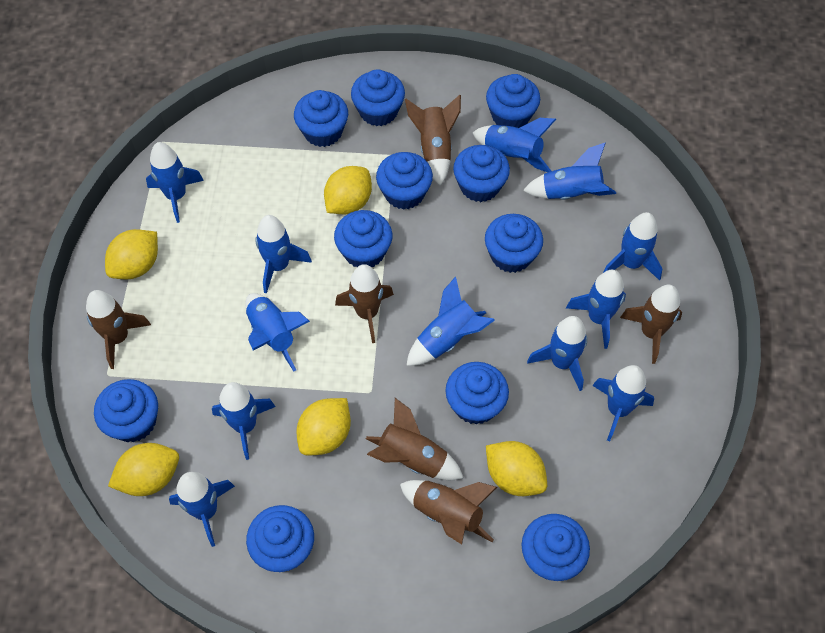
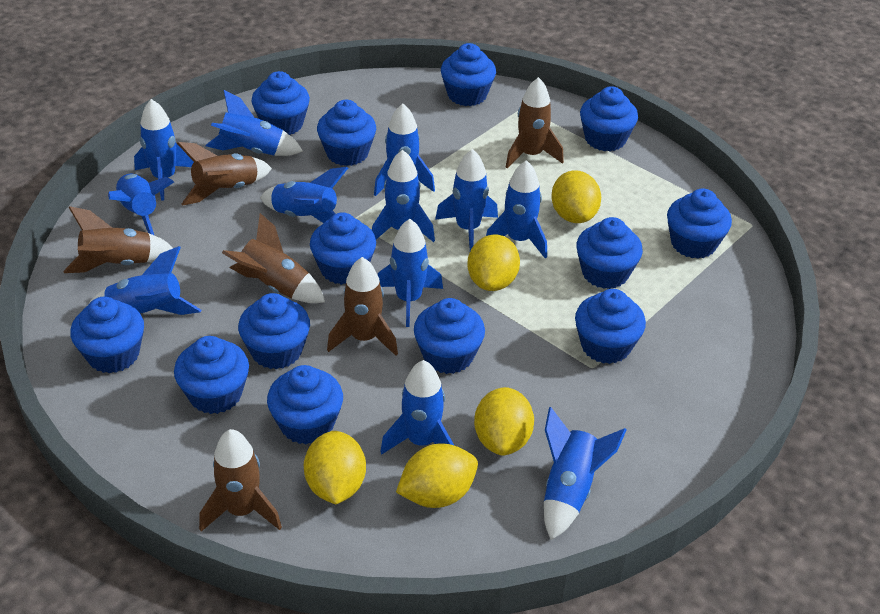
blue cupcake: [94,379,158,442] [246,505,314,572] [294,90,348,147] [334,210,393,267] [351,69,405,126] [376,152,433,210] [445,362,509,425] [453,145,510,202] [485,214,543,273] [486,74,540,128] [522,514,590,581] = 11 -> [70,297,144,373] [174,336,249,414] [238,293,310,369] [252,71,310,135] [267,365,343,445] [310,212,376,285] [317,100,376,166] [414,298,485,374] [441,43,496,106] [575,289,646,364] [576,217,643,289] [580,86,638,151] [667,189,732,259] = 13

